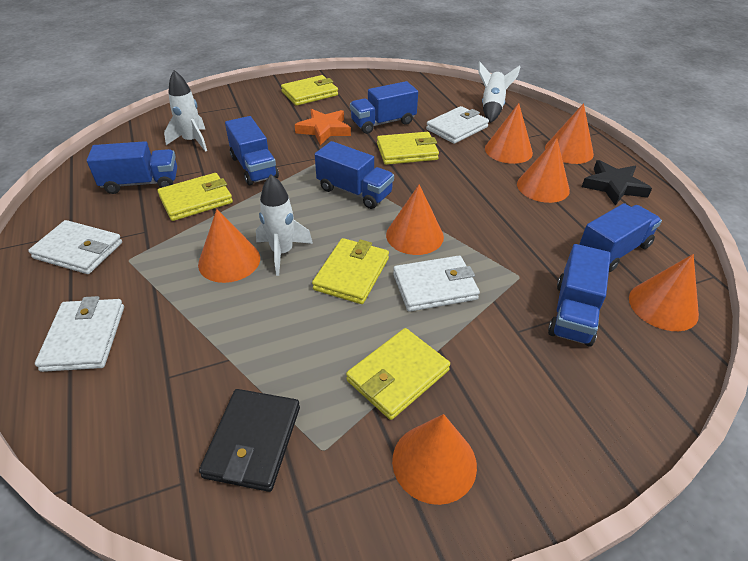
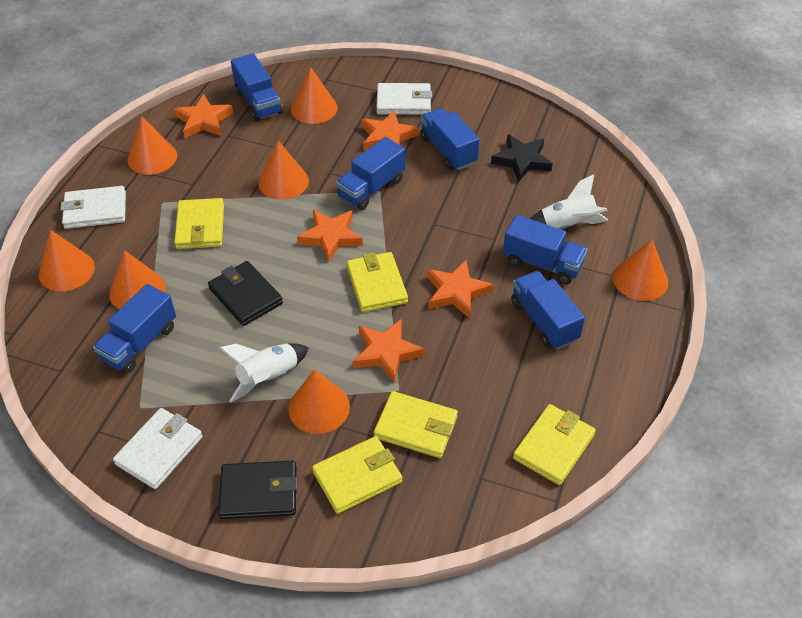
black wallet: [199,389,300,492] = 1 -> [208,261,283,326] [218,461,297,519] = 2
orange star: [295,109,351,145] = 1 -> [174,94,233,138] [297,210,363,262] [353,319,424,383] [361,110,419,151] [427,260,493,318] = 5
white rocket: [164,70,207,152] [256,174,313,276] [478,62,520,123] = 3 -> [220,344,309,402] [530,174,608,230] = 2
white wallet: [28,220,122,274] [35,296,124,372] [393,256,480,312] [426,106,489,144] = 4 -> [60,186,126,229] [113,408,203,489] [377,83,432,115] = 3

